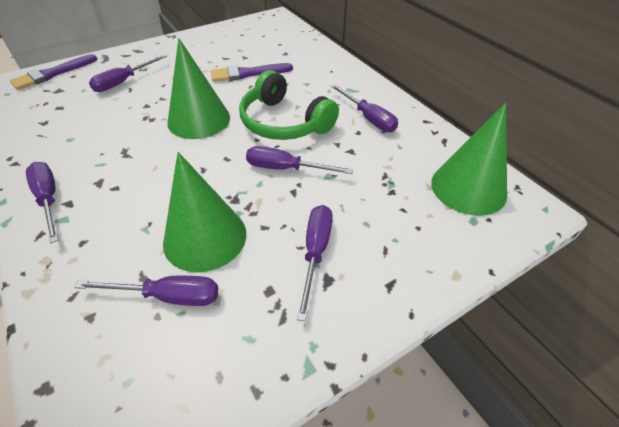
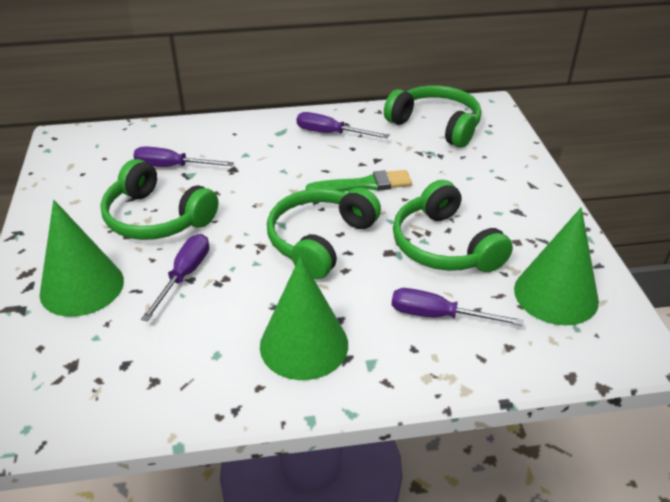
green brush: none = 0 -> [306,170,412,192] = 1
green headphones: [239,70,339,140] = 1 -> [100,159,218,240] [267,187,381,279] [384,85,481,148] [393,180,513,272] = 4
purple brush: [10,54,97,90] [211,63,293,82] = 2 -> none = 0
purple screwdriver: [26,162,58,244] [74,276,218,306] [89,54,167,92] [246,146,353,174] [297,205,333,321] [331,84,398,132] = 6 -> [133,146,234,167] [141,234,209,322] [297,112,389,138] [392,288,523,326] = 4

